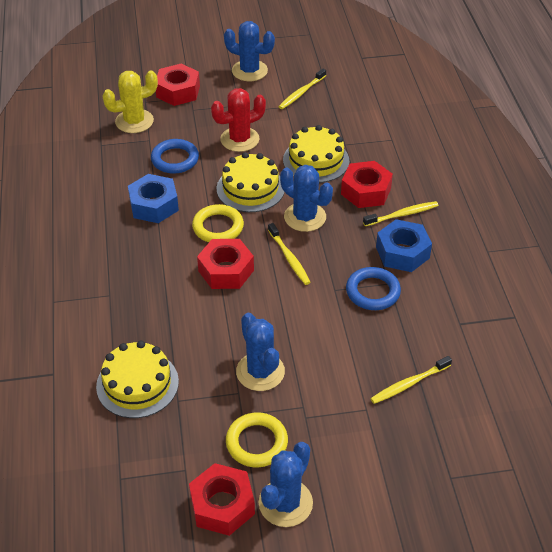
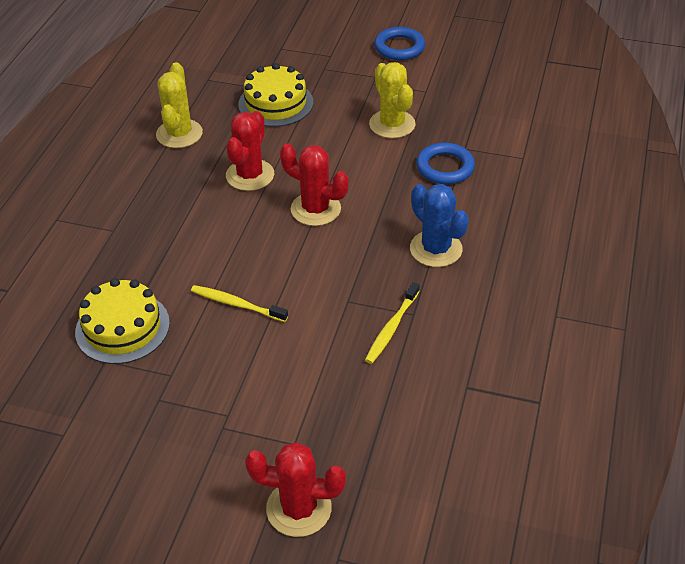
blue cactus: [224,21,275,81] [236,313,285,391] [259,442,313,527] [280,165,333,232] = 4 -> [410,184,469,267] = 1
blue nut: [128,174,179,223] [376,219,432,272] = 2 -> none = 0
red cactus: [211,88,266,152] = 1 -> [226,111,274,191] [245,442,346,537] [280,144,349,226] = 3
red nut: [156,64,200,106] [189,463,255,536] [197,239,254,289] [341,161,393,208] = 4 -> none = 0
yellow cactus: [102,70,158,133] = 1 -> [156,62,203,148] [369,62,416,138] = 2
yellow cake: [96,340,179,418] [217,152,284,212] [283,125,349,183] = 3 -> [75,278,170,364] [238,63,313,127] = 2
yellow ring: [192,204,244,242] [226,412,288,467] = 2 -> none = 0
yellow toothbrush: [268,223,310,285] [278,68,326,109] [363,201,438,226] [370,356,452,404] = 4 -> [191,285,288,322] [365,282,419,364] = 2

